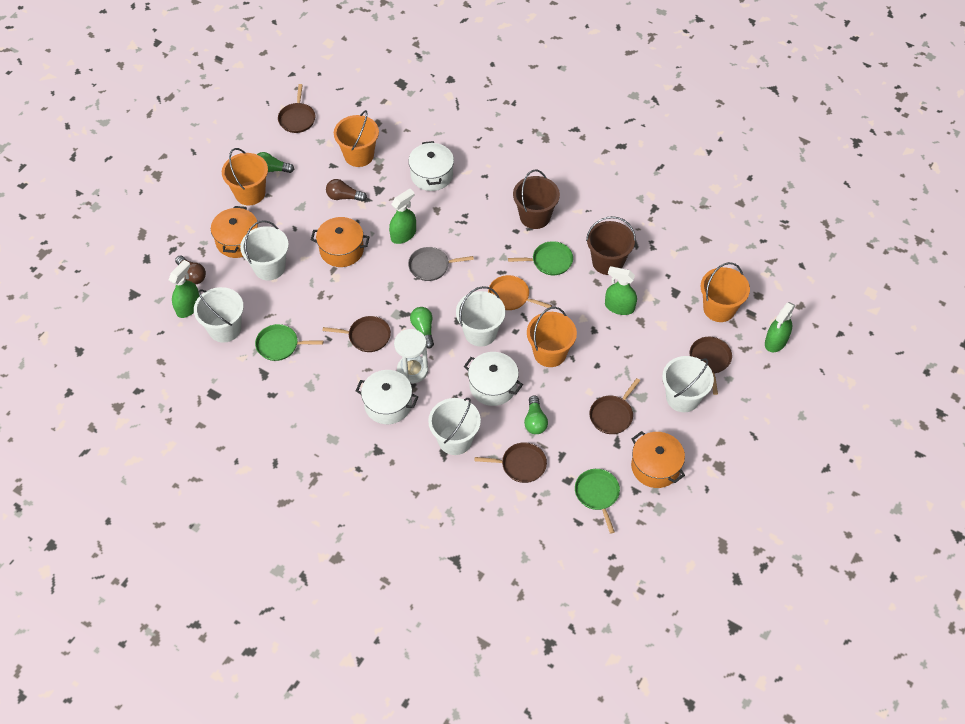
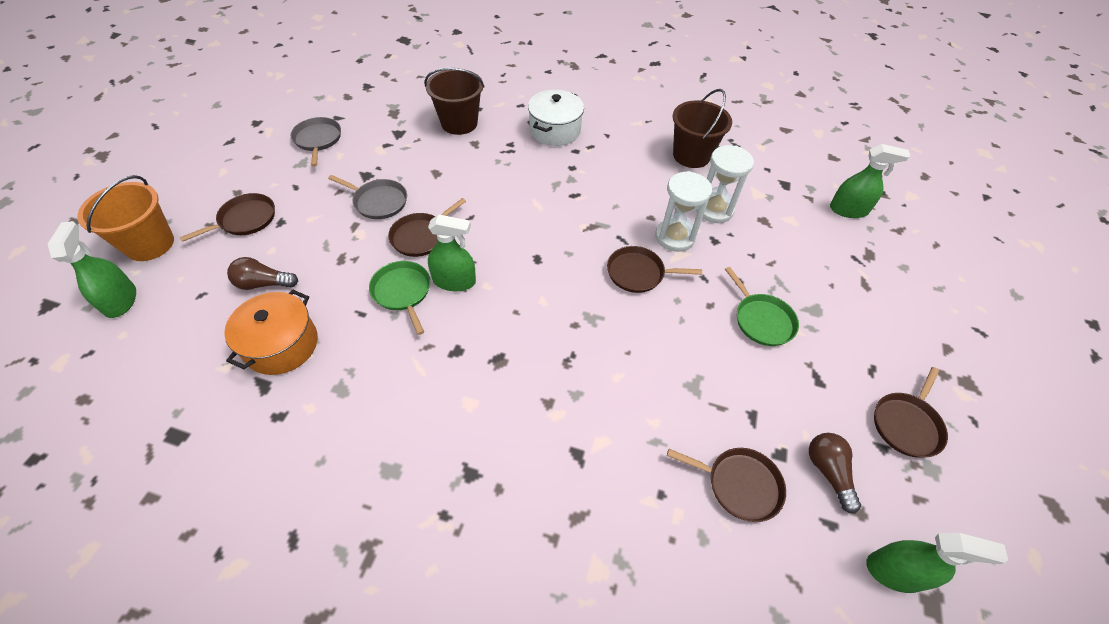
green light bulb: [257,152,294,173] [410,307,434,348] [524,396,548,434] = 3 -> none = 0
green pan: [255,324,323,361] [508,241,573,275] [575,469,620,534] = 3 -> [369,261,430,335] [725,267,799,346] = 2
grey pan: [408,247,474,281] = 1 -> [291,117,341,167] [328,175,407,219] = 2
orange bucket: [222,148,268,205] [334,110,379,167] [527,307,577,367] [701,262,750,322] = 4 -> [77,175,174,261] = 1
orange pan: [488,275,552,310] = 1 -> none = 0
orange pot: [211,206,258,258] [311,217,369,267] [631,431,685,488] = 3 -> [224,290,318,375] = 1
white bucket: [194,287,244,343] [240,220,289,280] [428,398,481,455] [456,286,505,347] [662,356,714,412] = 5 -> none = 0
white hourglass: [394,329,428,383] = 1 -> [655,171,712,252] [696,145,754,223] = 2
white pot: [356,370,418,424] [408,141,454,191] [464,352,523,406] = 3 -> [528,90,584,146] = 1

